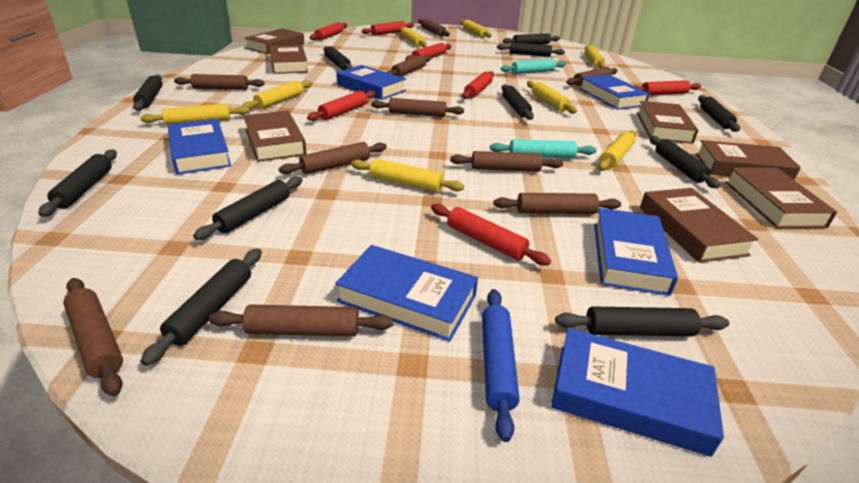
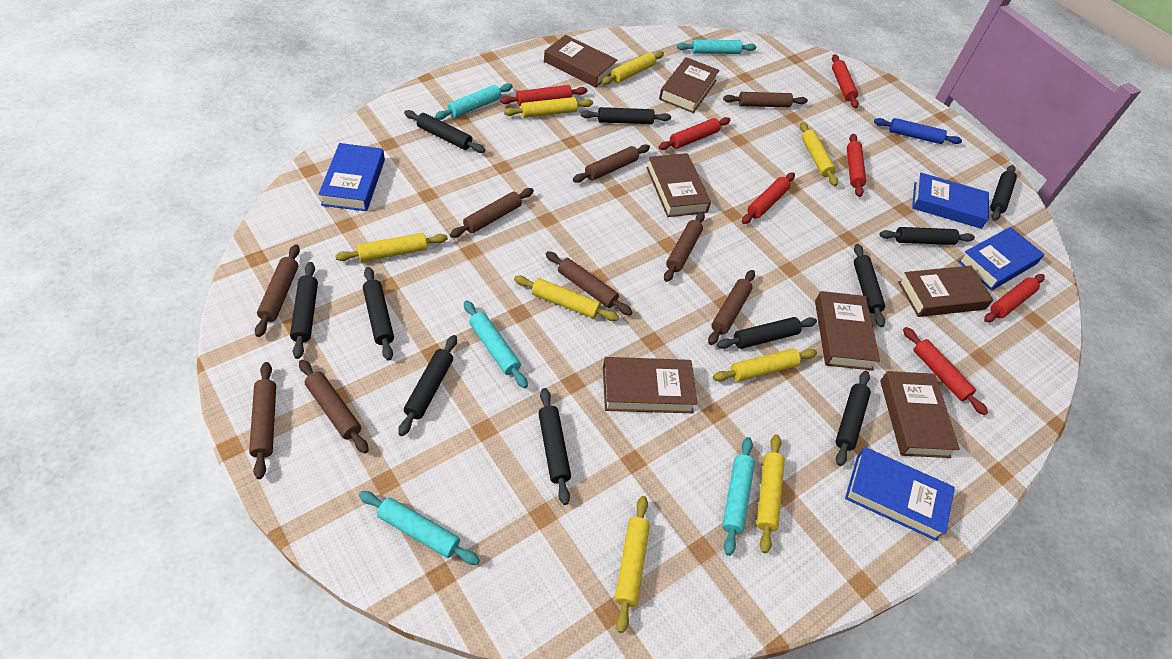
blue book: [168,119,231,175] [335,245,478,342] [336,65,406,100] [551,328,724,457] [579,75,650,110] [594,208,678,296] = 6 -> [318,143,385,211] [845,447,955,541] [912,173,989,229] [958,227,1045,290] = 4
brown rolling pin: [63,278,123,396] [174,74,265,90] [209,304,393,336] [279,142,387,174] [371,98,464,117] [387,55,431,77] [418,18,450,37] [450,151,563,172] [493,193,621,214] [567,67,618,86] = 10 -> [249,362,276,479] [255,244,300,337] [299,360,369,454] [450,188,534,238] [545,251,633,315] [573,144,650,183] [664,212,705,282] [708,270,755,345] [723,92,808,107] = 9
turquoise rolling pin: [490,139,597,158] [501,59,566,74] = 2 -> [359,491,480,565] [435,83,513,120] [464,300,528,388] [677,40,756,54] [722,437,755,556] = 5

